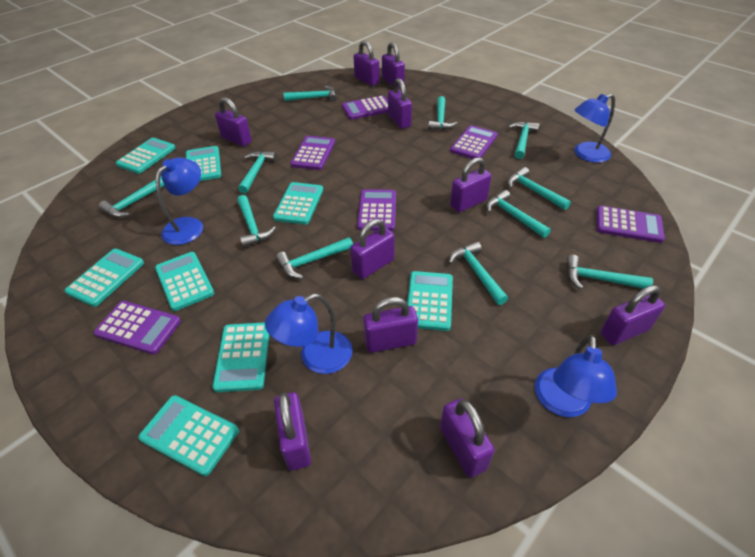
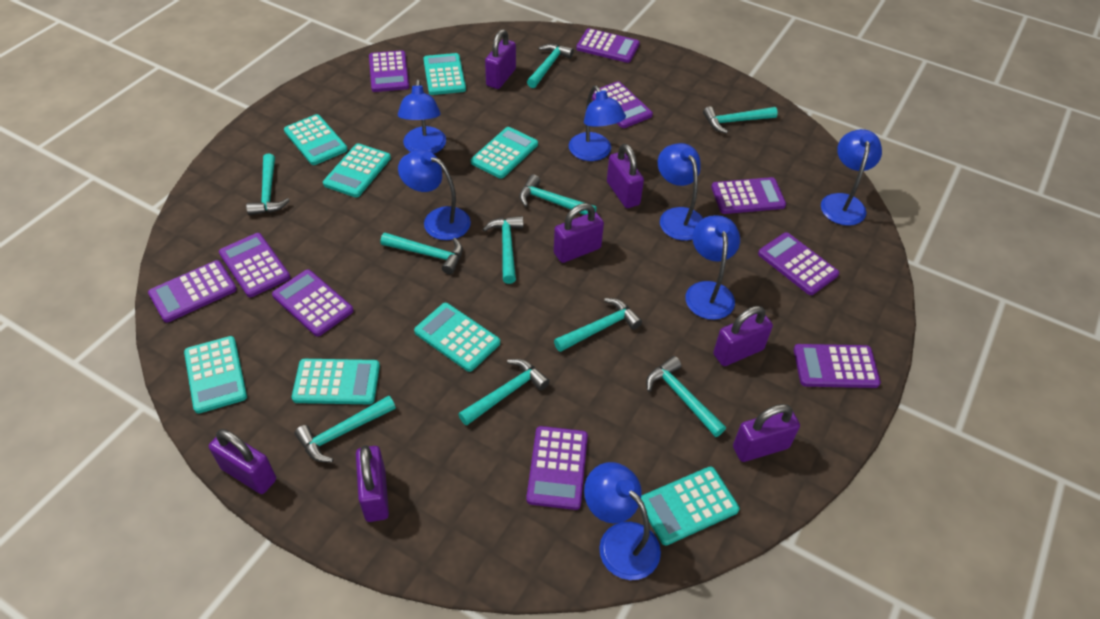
blue lamp: [156,158,203,245] [265,294,352,374] [535,335,617,417] [575,94,615,163] = 4 -> [398,79,446,154] [398,150,471,240] [569,86,626,161] [584,462,661,580] [658,143,703,241] [686,215,740,320] [821,129,882,226] = 7
purple calculator: [94,301,181,355] [291,136,335,170] [342,96,388,120] [357,189,396,231] [450,125,498,159] [596,206,665,243] = 6 -> [148,260,237,323] [219,233,290,297] [272,270,353,337] [369,50,409,92] [526,426,588,510] [576,28,640,63] [592,81,653,128] [711,177,786,214] [758,232,839,295] [794,344,881,388] = 10
purple padlock: [215,97,252,146] [274,392,311,471] [350,219,395,279] [353,41,380,86] [363,297,418,353] [382,42,405,88] [388,78,412,129] [440,398,495,478] [450,157,492,212] [600,285,665,345] = 10 -> [209,429,276,494] [356,445,389,522] [485,29,516,89] [554,203,604,263] [607,144,644,208] [713,306,773,366] [733,404,800,462] = 7
turquoise hammer: [99,176,164,218] [237,195,275,248] [238,151,277,194] [276,237,353,279] [284,86,337,102] [428,96,457,130] [449,241,508,305] [486,190,551,238] [507,167,571,210] [508,122,540,159] [567,255,653,289] = 11 -> [246,154,290,215] [294,396,396,462] [380,233,463,274] [458,359,550,426] [482,216,524,284] [519,174,597,215] [527,44,574,88] [554,298,642,352] [646,356,726,437] [703,106,778,134] = 10

